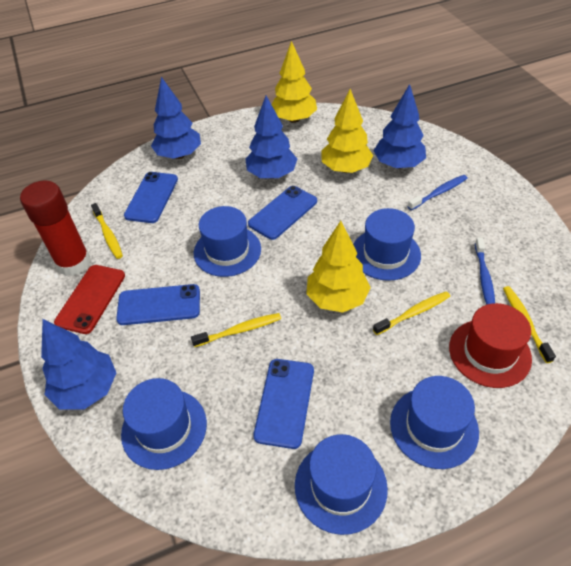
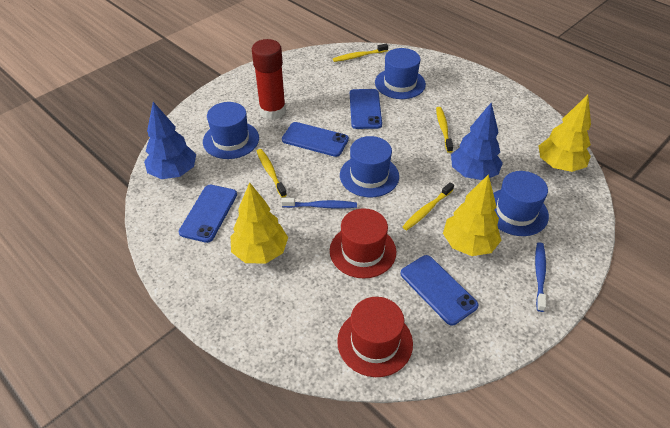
blue hat: [121,378,207,470] [194,206,261,277] [295,434,388,535] [353,208,421,281] [390,376,479,469] = 5 -> [203,102,259,159] [340,136,399,197] [375,48,426,99] [493,171,549,236] = 4
blue tree: [41,319,116,410] [151,77,201,159] [245,96,297,179] [374,84,426,169] = 4 -> [144,102,196,179] [451,103,503,180] = 2
red hat: [449,303,532,388] = 1 -> [330,208,396,278] [337,297,413,377] = 2
red phone: [54,265,125,334] = 1 -> none = 0

